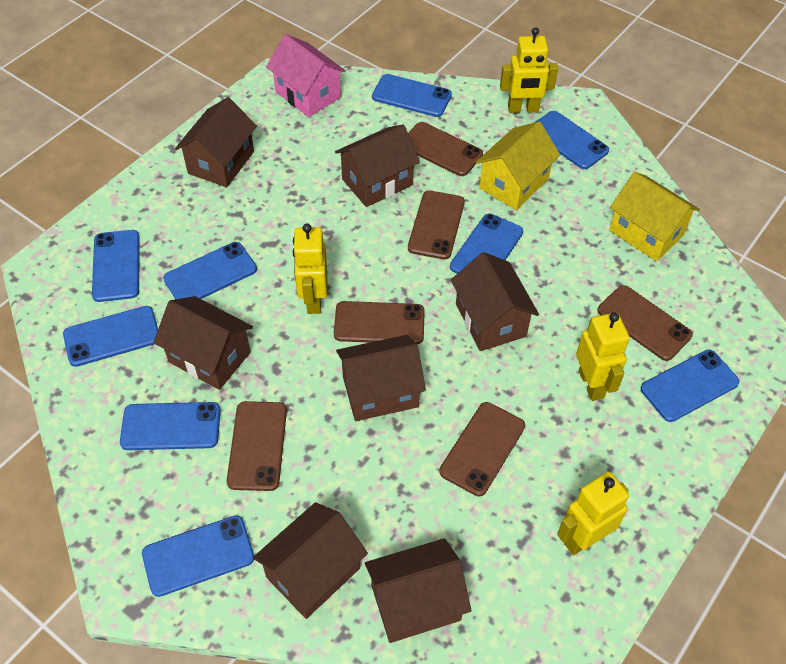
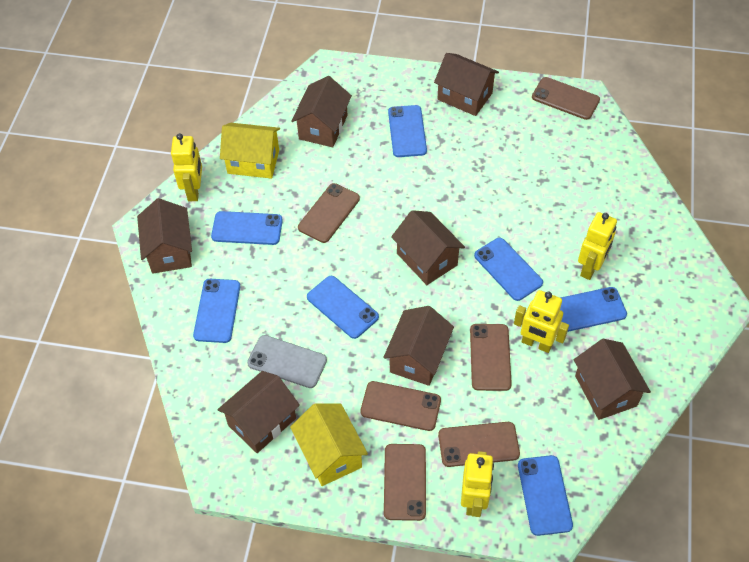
blue phone: [63,306,158,367] [92,230,140,302] [120,402,221,450] [142,515,254,597] [163,242,257,299] [372,74,452,117] [450,213,523,274] [534,111,609,169] [641,350,740,422] = 9 -> [193,279,240,343] [211,211,283,245] [307,276,379,339] [388,105,427,157] [474,238,543,301] [518,455,573,536] [560,287,627,332] = 7
grey phone: none = 0 -> [247,335,327,388] = 1
pink house: [266,34,346,117] = 1 -> none = 0

